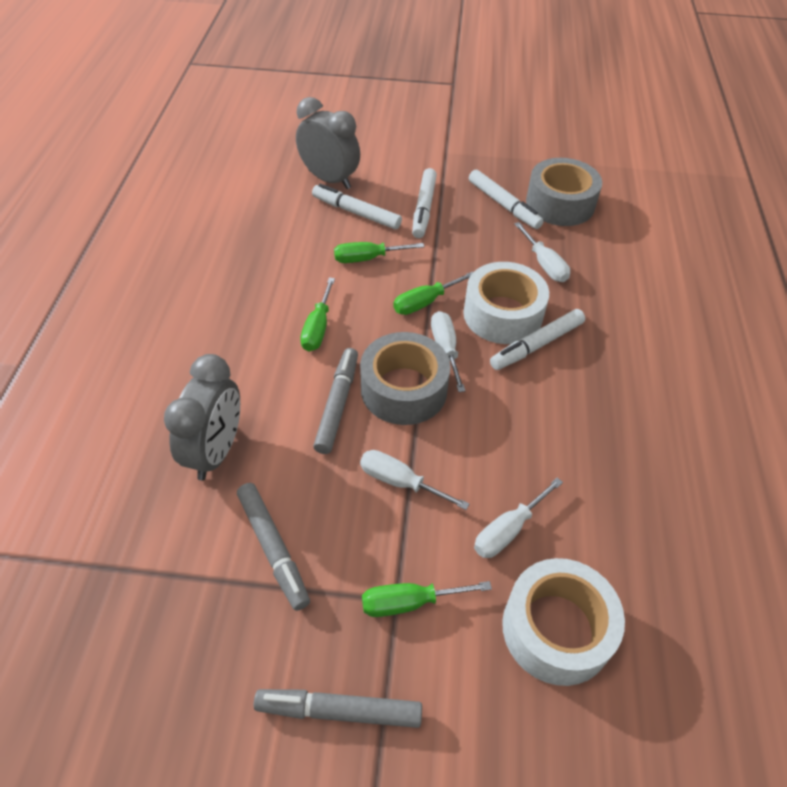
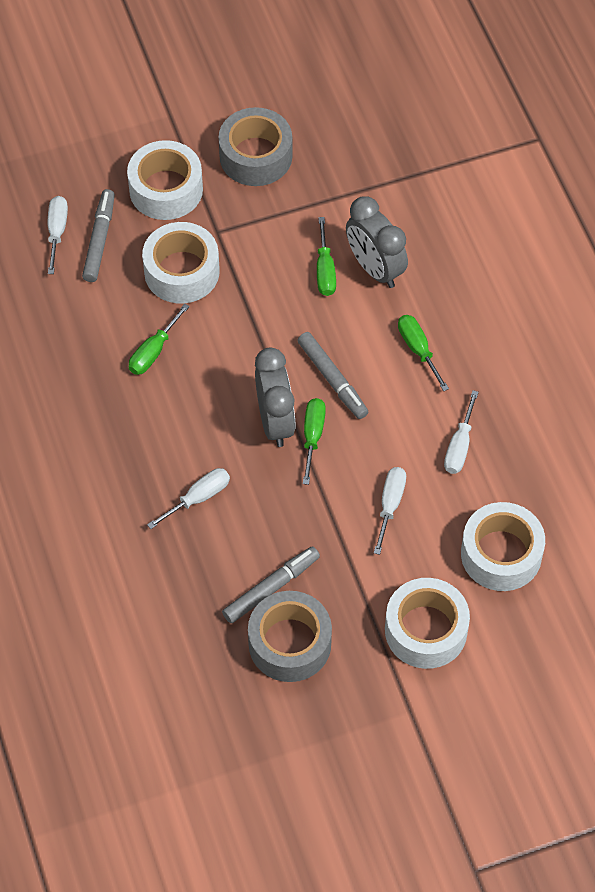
white marker: [312,184,402,229] [412,168,437,238] [469,170,544,229] [490,309,585,370] = 4 -> none = 0
white tape: [463,262,549,344] [502,558,625,686] = 2 -> [127,140,203,220] [142,222,220,304] [385,578,470,669] [461,502,545,591] = 4

